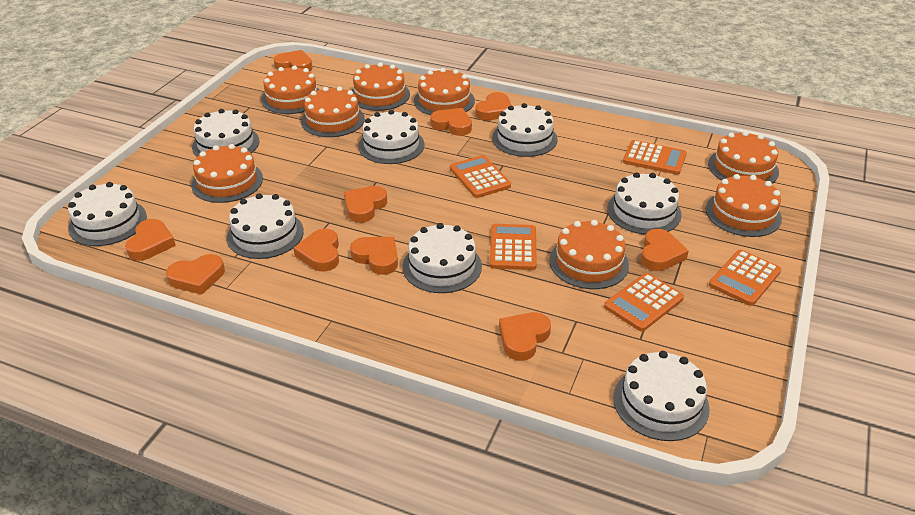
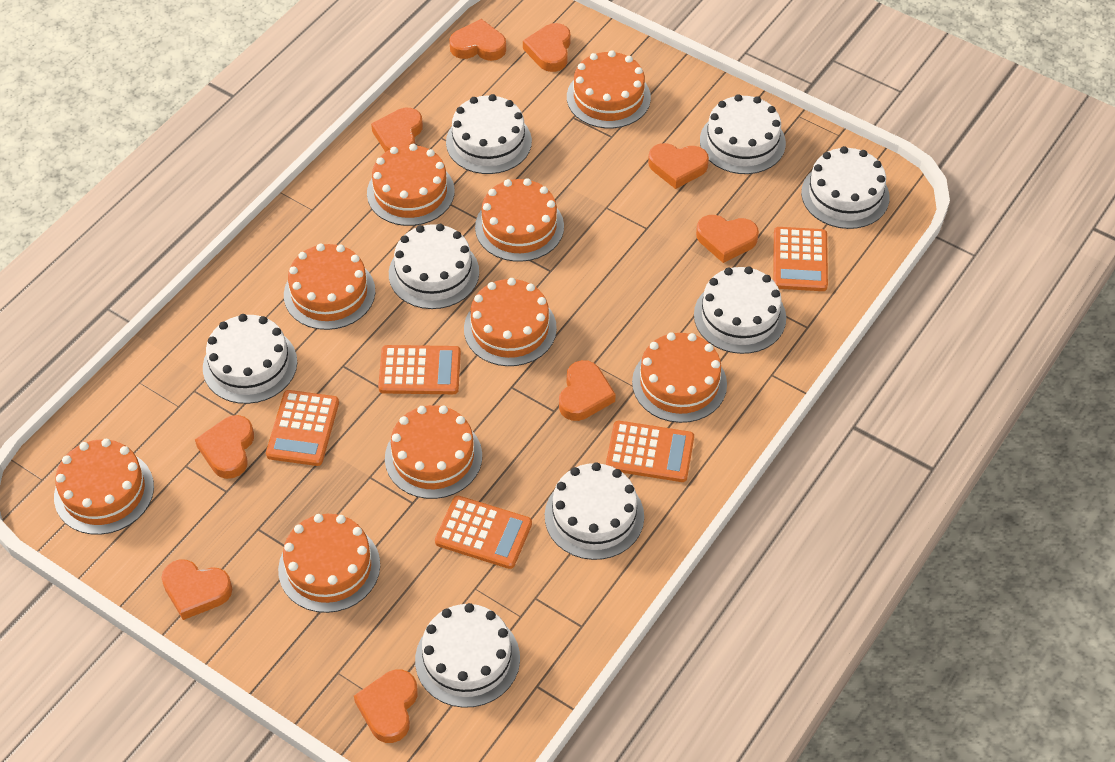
orange cake: [191,144,263,203] [261,66,320,114] [301,86,365,137] [351,62,410,111] [414,68,475,115] [549,220,629,289] [706,174,782,237] [708,131,779,183] = 8 -> [54,439,154,535] [278,514,380,613] [284,244,375,330] [367,144,455,226] [385,405,482,499] [464,278,557,366] [475,178,564,262] [567,50,651,128] [632,332,727,423] = 9
orange heart: [125,219,176,261] [166,254,225,295] [273,50,312,71] [293,229,339,272] [344,186,387,223] [350,237,398,275] [430,108,472,136] [475,92,511,120] [499,312,551,361] [641,229,689,271] = 10 -> [161,559,232,620] [195,415,254,479] [354,669,418,743] [371,108,423,152] [449,19,506,61] [523,23,571,72] [559,360,616,421] [648,143,709,189] [696,215,759,263] = 9

